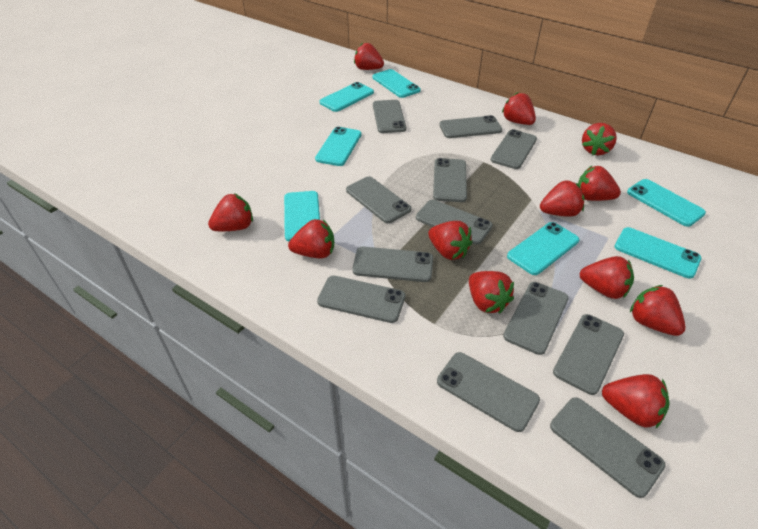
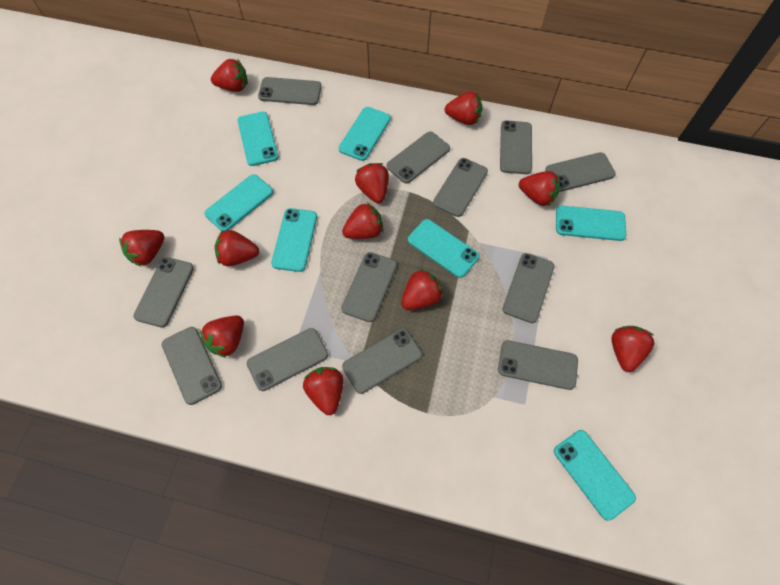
red strawberry: [208,193,253,231] [288,219,334,258] [354,43,384,70] [428,221,472,260] [469,271,514,313] [502,92,536,125] [540,180,584,217] [578,166,621,201] [580,256,634,299] [582,123,617,155] [602,374,670,428] [630,285,686,336] = 12 -> [119,230,165,266] [200,315,244,358] [211,59,248,92] [214,230,259,266] [303,367,343,415] [342,203,383,239] [355,163,389,203] [401,269,443,310] [445,91,483,125] [519,171,560,206] [611,326,654,372] = 11

